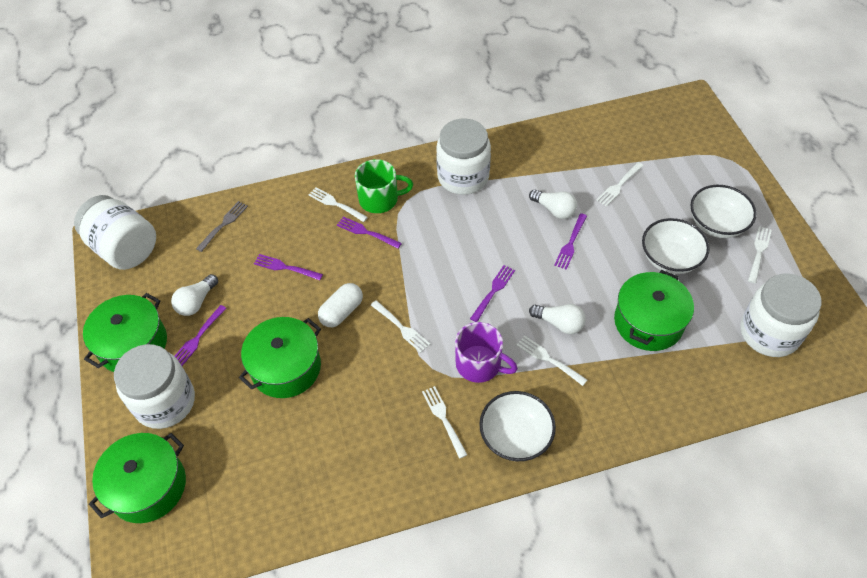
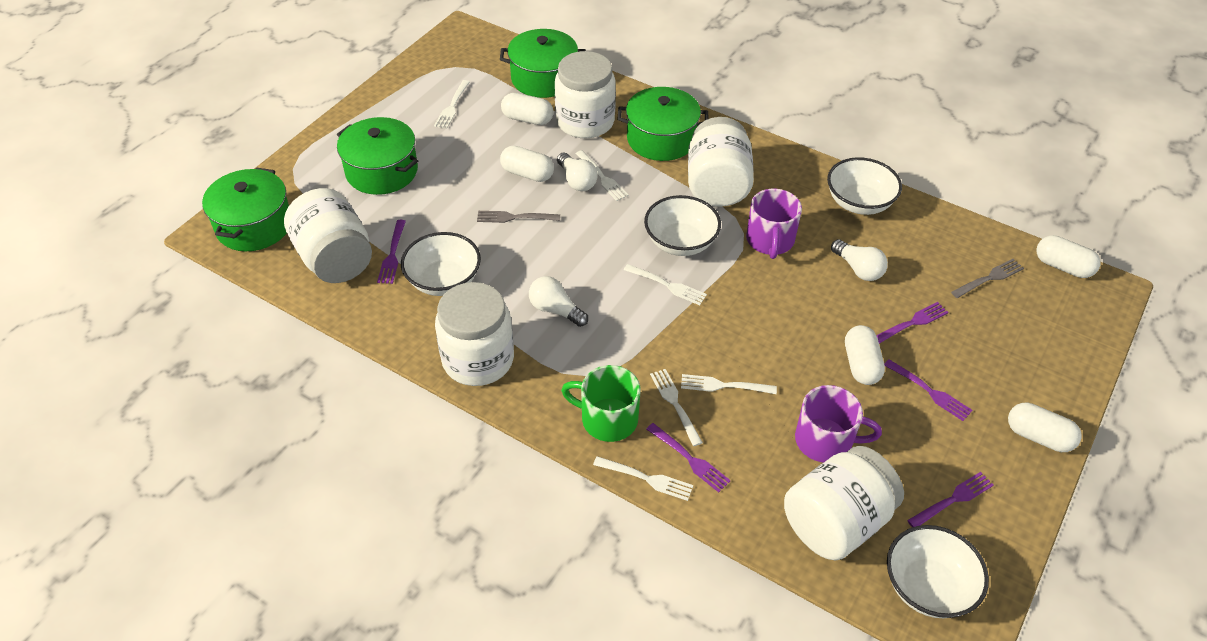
grey fork: [196,201,248,252] = 1 -> [477,211,560,223] [951,259,1024,298] = 2
purple mug: [455,322,518,383] = 1 -> [746,189,802,259] [795,385,882,462] = 2
white bowl: [479,391,556,461] [642,218,710,274] [690,185,757,238] = 3 -> [401,232,481,296] [644,195,721,256] [827,157,902,215] [887,525,989,618] = 4
white capsule: [318,283,363,327] = 1 -> [500,145,554,182] [501,93,553,125] [845,325,885,385] [1008,403,1082,452] [1037,235,1101,278] = 5
white jar: [74,195,156,270] [114,344,195,429] [436,119,491,195] [740,273,821,357] = 4 -> [284,188,372,283] [435,282,514,386] [555,51,616,138] [688,117,754,207] [784,446,904,561] = 5

